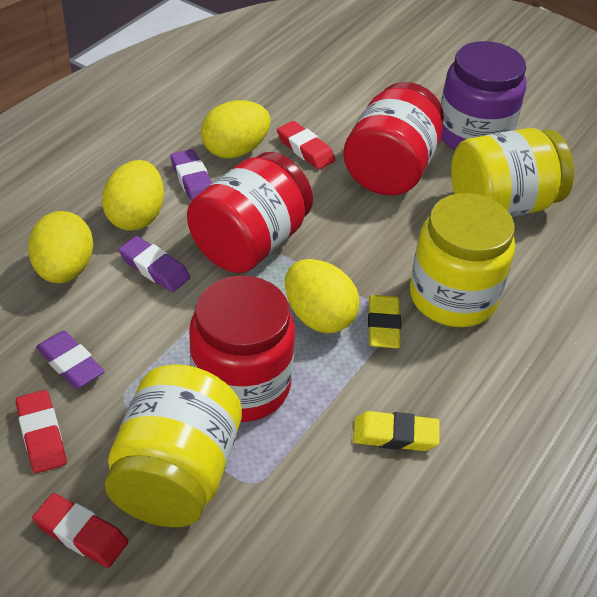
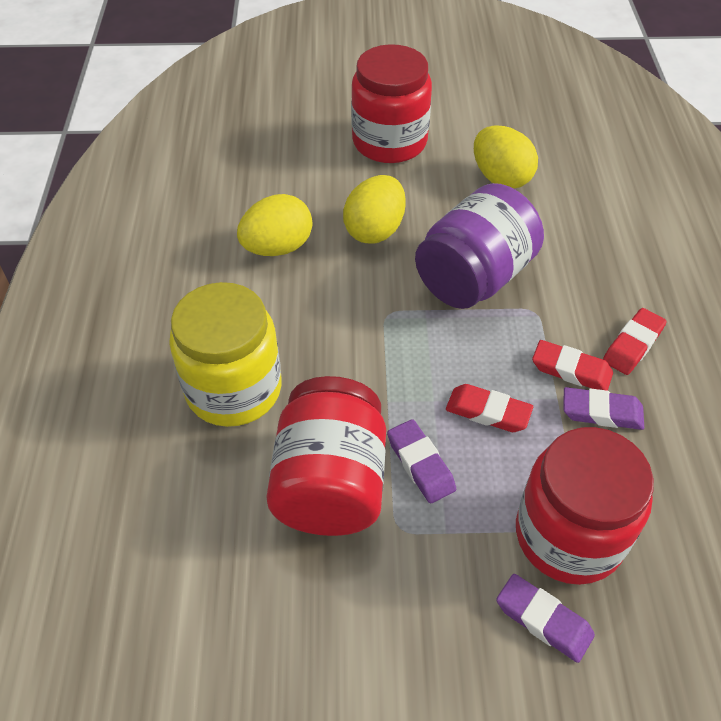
yellow egg: [28,211,93,283] [102,160,164,231] [201,100,270,159] [285,259,360,333] = 4 -> [237,194,313,256] [343,175,406,244] [474,126,538,189] = 3
yellow eraser: [353,411,440,451] [368,295,401,348] = 2 -> none = 0
yellow jar: [105,364,242,527] [410,193,515,327] [451,128,574,217] = 3 -> [169,282,282,427] = 1

